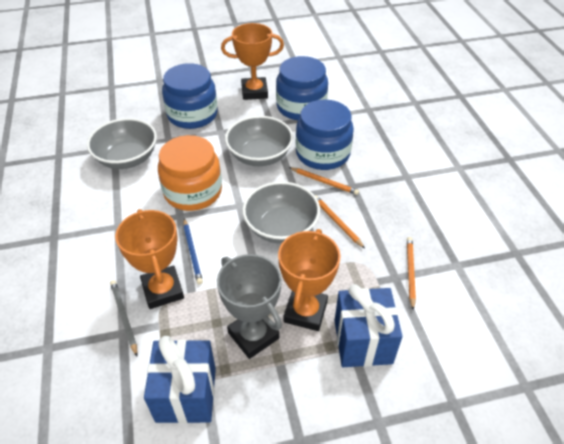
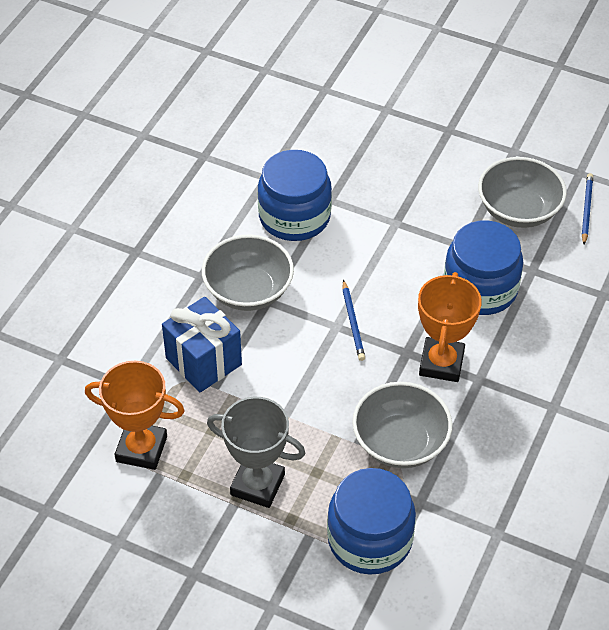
blue gift: [144,336,216,424] [334,284,402,367] = 2 -> [162,297,242,393] = 1
blue pencil: [183,219,203,284] = 1 -> [342,280,365,361] [582,173,593,245] = 2
grey pencil: [110,280,138,356] = 1 -> none = 0
orange jar: [158,135,222,211] = 1 -> none = 0
orange pencil: [289,167,359,195] [315,195,365,248] [407,237,416,310] = 3 -> none = 0
orange trophy: [115,209,184,309] [221,23,284,100] [278,229,341,331] = 3 -> [85,361,185,470] [418,272,482,382] = 2

